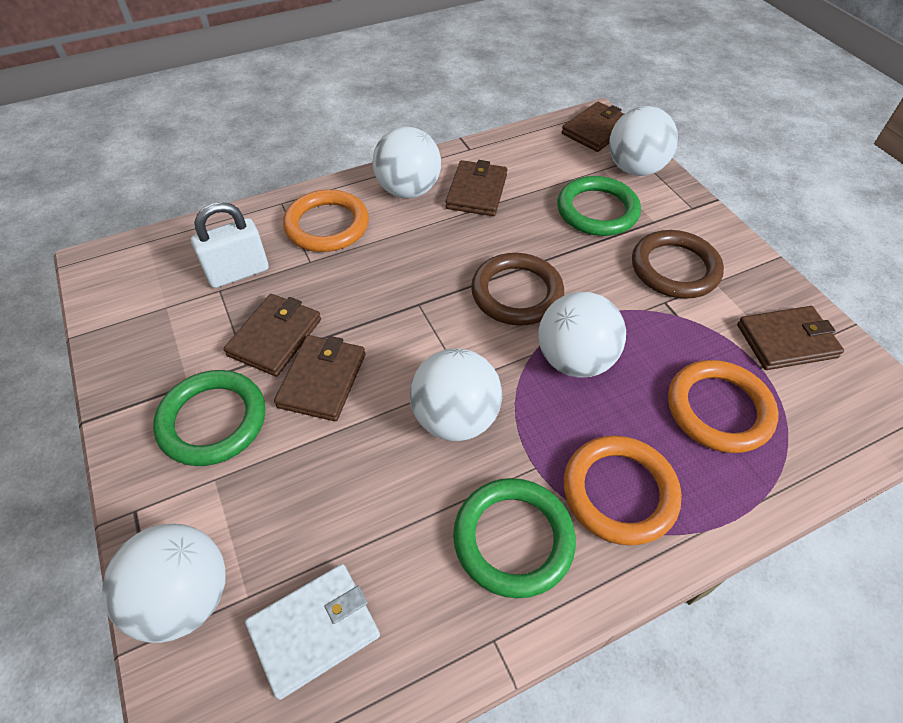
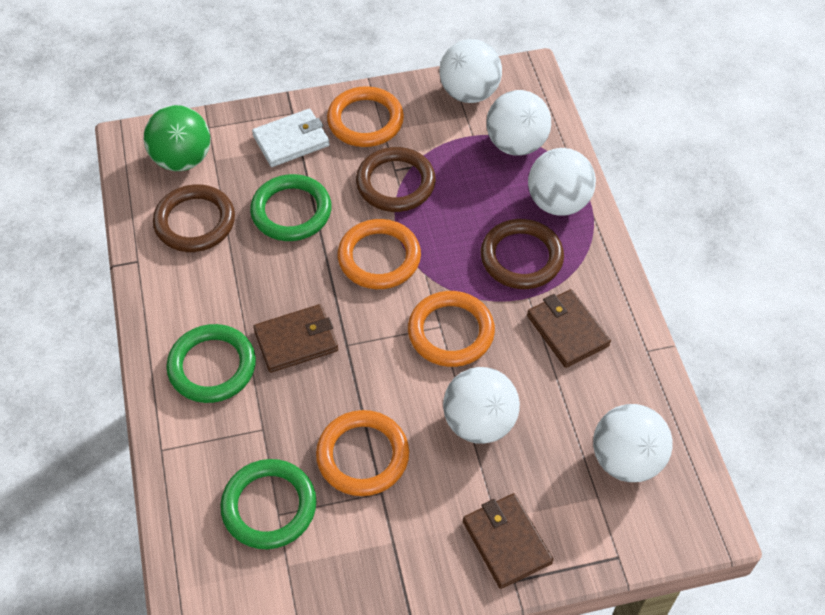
brown ring: [471,253,564,326] [632,230,724,299] = 2 -> [153,184,235,252] [356,147,436,212] [481,219,564,289] = 3
brown wallet: [224,294,321,377] [274,335,365,421] [446,160,507,216] [562,102,624,152] [737,306,844,370] = 5 -> [253,304,338,373] [463,493,553,589] [527,289,611,368] = 3
green ball: none = 0 -> [144,105,210,171] = 1
orange ring: [283,189,369,252] [564,435,682,546] [668,360,778,453] = 3 -> [316,410,409,496] [327,86,404,147] [338,219,421,289] [408,291,495,367] = 4
white padlock: [191,202,269,288] = 1 -> none = 0

